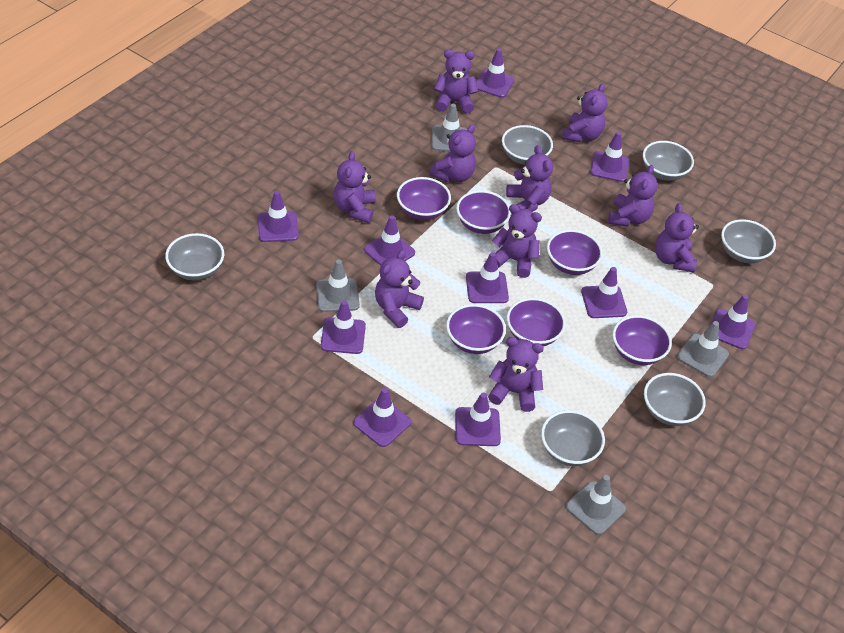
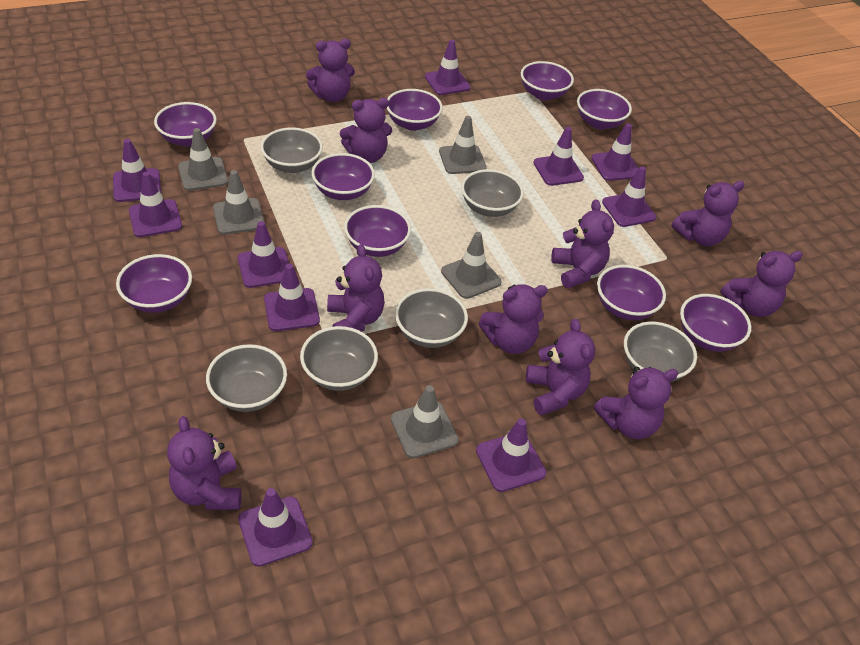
grey traffic cone: [316,260,360,312] [431,104,467,152] [566,475,626,535] [677,321,729,377] = 4 -> [178,128,228,191] [213,170,265,234] [391,385,458,458] [439,116,487,174] [441,232,501,299] = 5
purple bowl: [397,177,451,220] [446,304,506,354] [456,190,511,234] [507,298,566,347] [547,230,603,275] [613,315,672,365] = 6 -> [116,254,192,313] [154,102,217,147] [311,153,375,200] [344,205,411,257] [387,89,443,131] [521,61,574,100] [577,89,632,129] [597,265,666,320] [680,294,751,352] = 9

